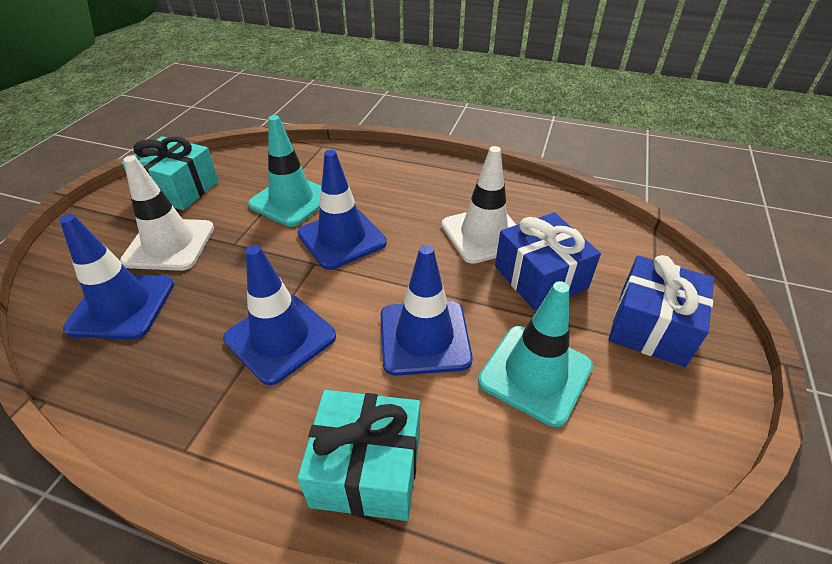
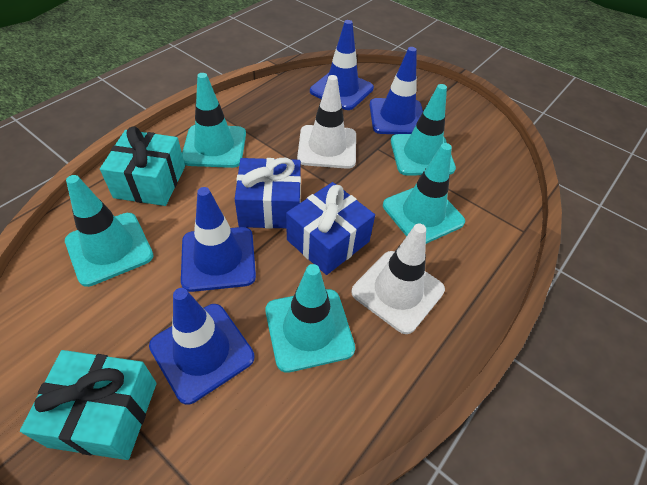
turquoise traffic cone: [248,115,321,227] [478,281,593,427] = 2 -> [65,175,153,287] [182,73,246,168] [265,264,355,373] [383,143,465,244] [391,84,456,176] = 5

